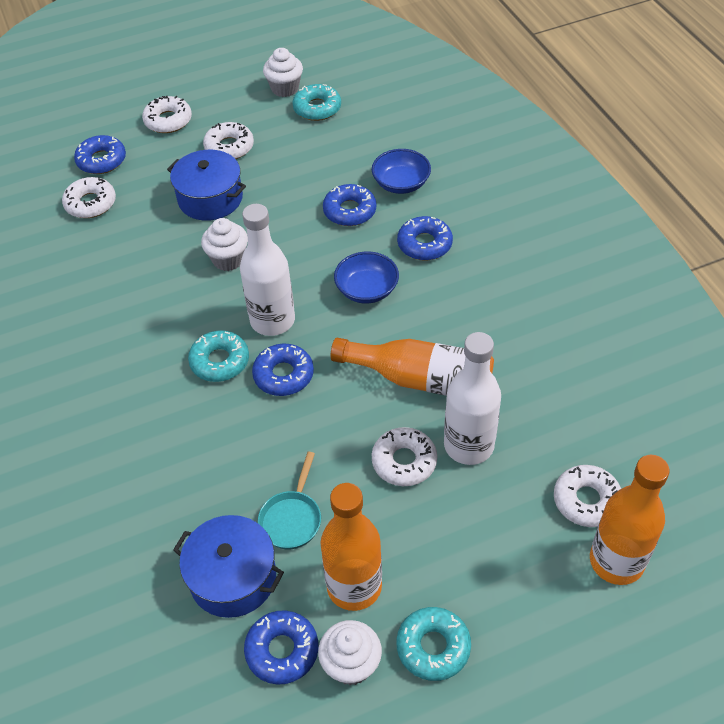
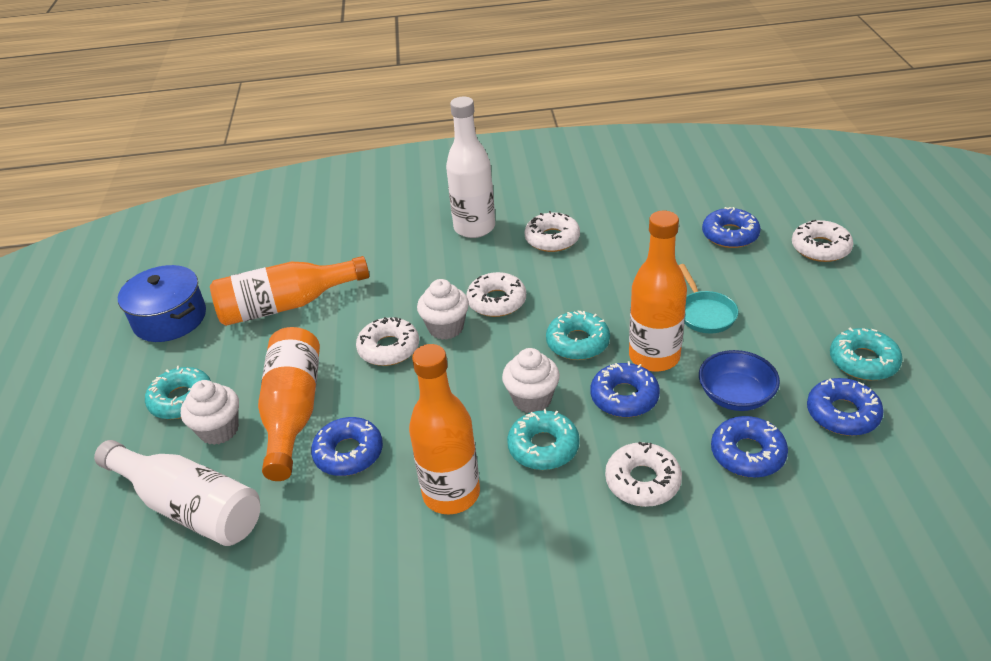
blue bowl: [334,252,399,304] [372,149,431,194] = 2 -> [699,350,780,411] = 1
blue pot: [167,150,246,221] [173,515,284,618] = 2 -> [118,265,206,342] = 1
orange bottle: [320,483,382,611] [331,338,494,396] [590,455,670,585] = 3 -> [210,256,369,326] [258,327,320,481] [409,344,480,514] [629,211,687,372] = 4
turquoise donut: [188,330,249,382] [293,84,341,121] [397,607,471,681] = 3 -> [145,366,211,419] [507,409,580,470] [546,311,610,360] [830,328,903,380] = 4

